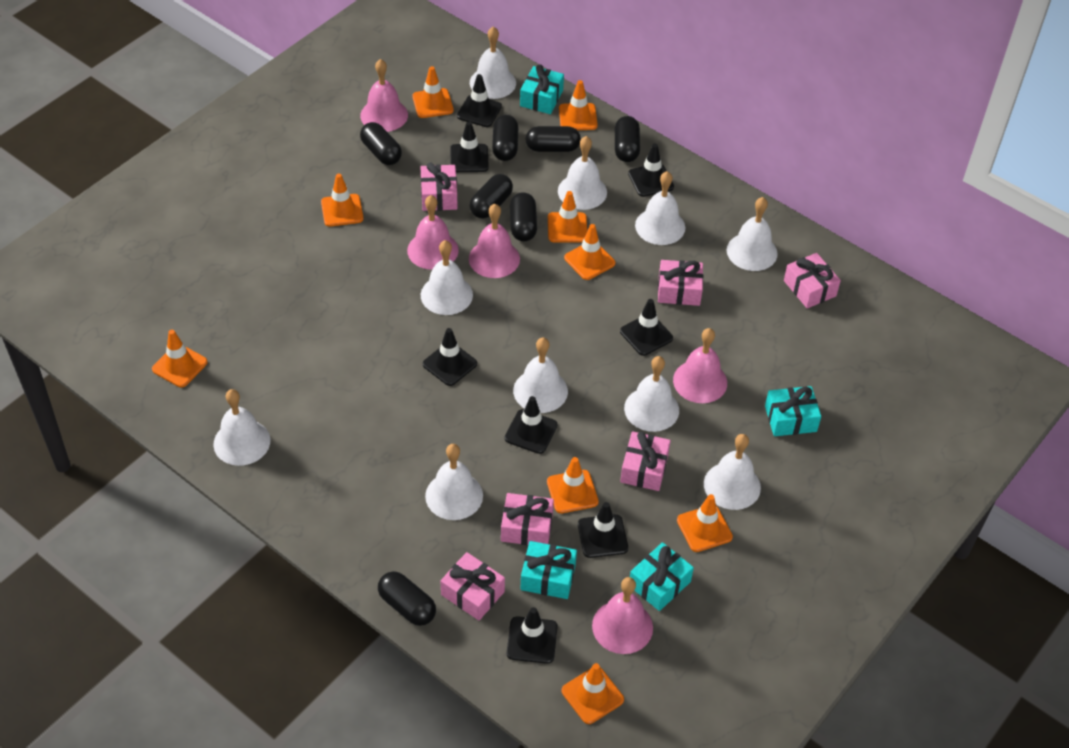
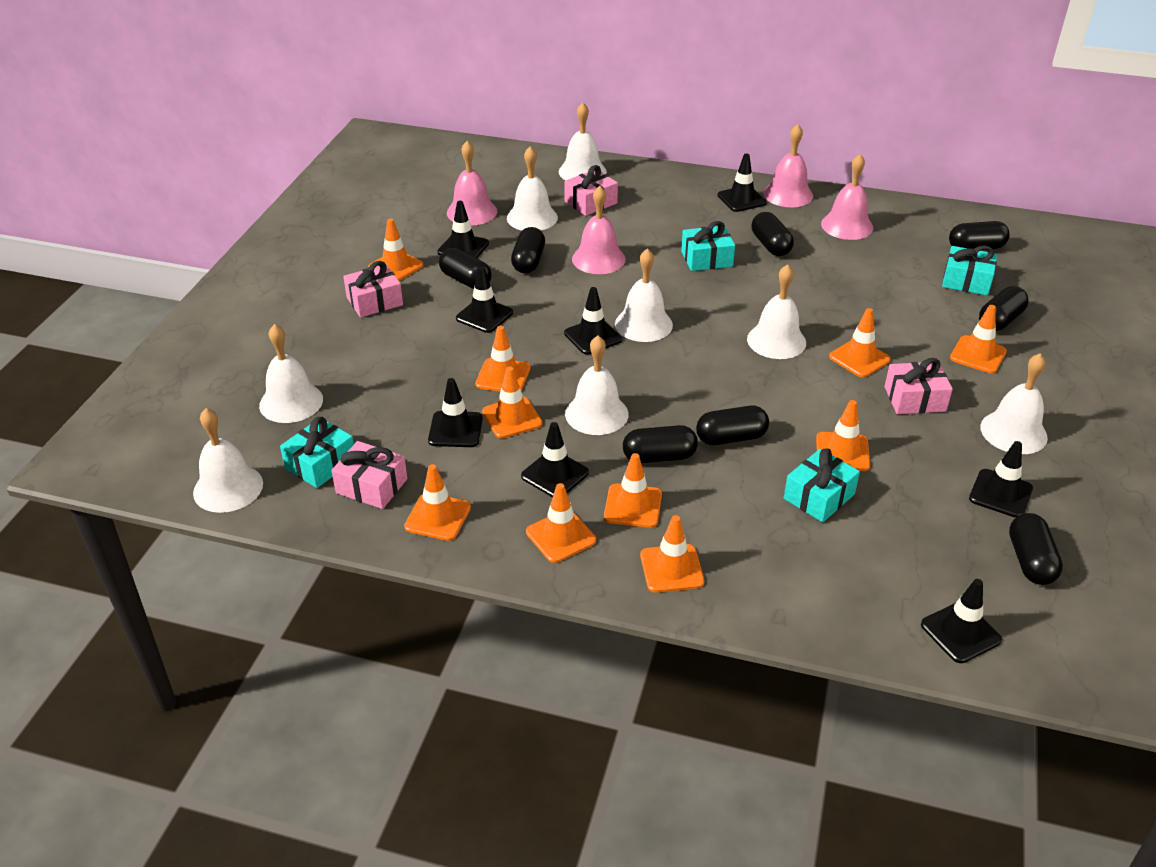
black capsule: [360,122,402,165] [378,571,436,626] [470,174,513,219] [492,115,518,161] [510,192,537,241] [526,126,581,152] [615,116,640,162] = 7 -> [439,248,492,289] [511,227,545,273] [623,425,698,463] [696,406,769,445] [752,212,794,256] [949,221,1010,249] [979,286,1029,331] [1009,513,1063,585] = 8
orange traffic cone: [152,330,208,387] [321,173,363,227] [412,66,454,118] [547,457,599,513] [548,191,587,243] [559,80,598,130] [562,663,624,724] [564,224,615,280] [677,494,733,552] = 9 -> [368,219,423,281] [404,464,471,541] [475,326,530,392] [482,366,542,438] [526,483,596,563] [604,453,662,528] [640,515,704,593] [816,400,870,471] [829,308,891,378] [950,305,1007,373] = 10
pink bell: [360,59,408,132] [407,195,459,270] [469,204,520,278] [592,577,653,654] [673,328,727,403] = 5 -> [447,141,497,225] [572,186,626,274] [763,124,813,207] [821,154,873,240] = 4
pink gift: [421,163,458,211] [441,552,505,620] [501,493,554,545] [620,431,671,491] [658,260,703,306] [784,253,841,309] = 6 -> [331,441,407,509] [343,261,403,318] [564,165,618,216] [885,358,953,414] = 4
white bell: [213,389,270,466] [421,240,473,315] [425,444,483,520] [470,27,516,99] [513,337,568,413] [558,136,607,210] [624,356,679,432] [635,171,685,245] [704,434,761,510] [727,197,778,271] = 10 -> [193,408,263,513] [259,324,323,423] [507,146,558,231] [559,103,607,180] [565,336,629,435] [615,248,673,342] [747,264,806,359] [980,353,1048,454] = 8

